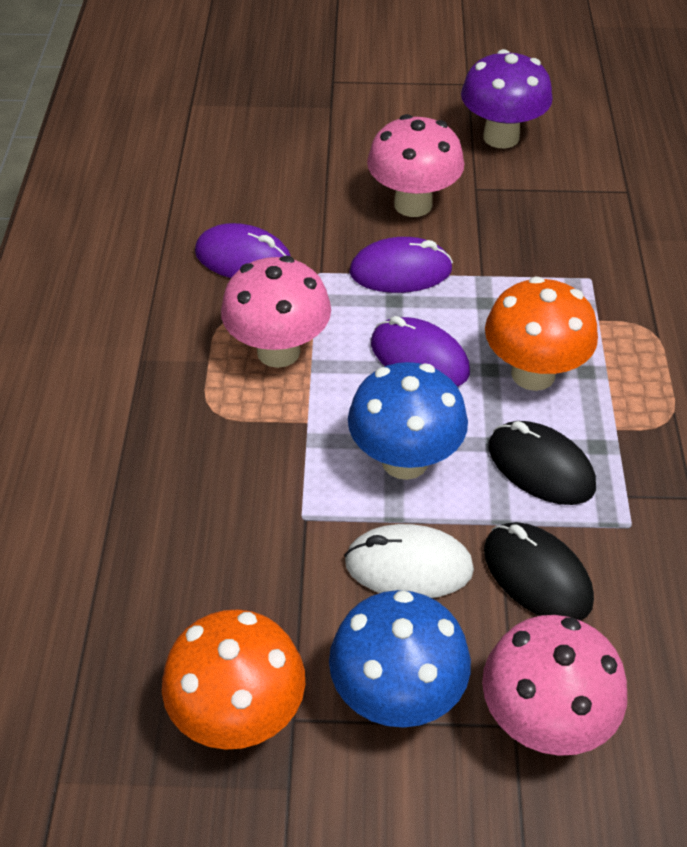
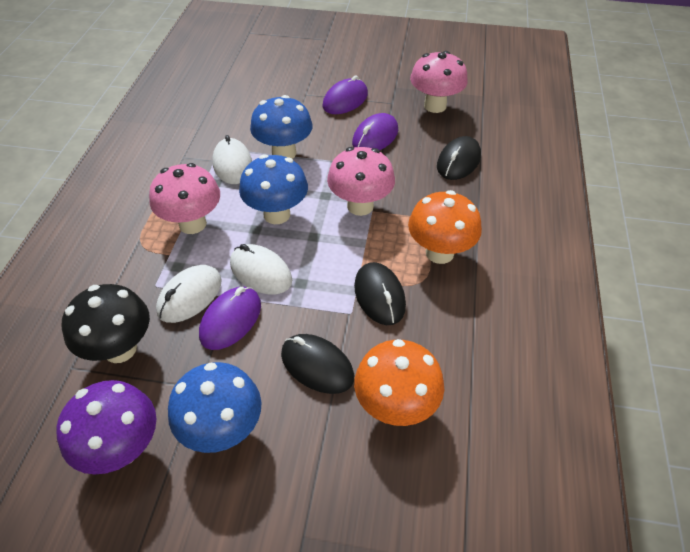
black mouse: [484,522,594,620] [488,421,596,505] = 2 -> [281,334,354,394] [354,262,406,325] [437,136,481,180] = 3
black mushroom: none = 0 -> [62,284,150,363] = 1
blue mushroom: [329,590,471,728] [348,362,468,480] = 2 -> [168,362,261,453] [239,154,308,224] [250,95,312,159] = 3
white mouse: [344,524,474,598] = 1 -> [156,265,222,323] [213,135,252,184] [230,244,292,295] = 3

